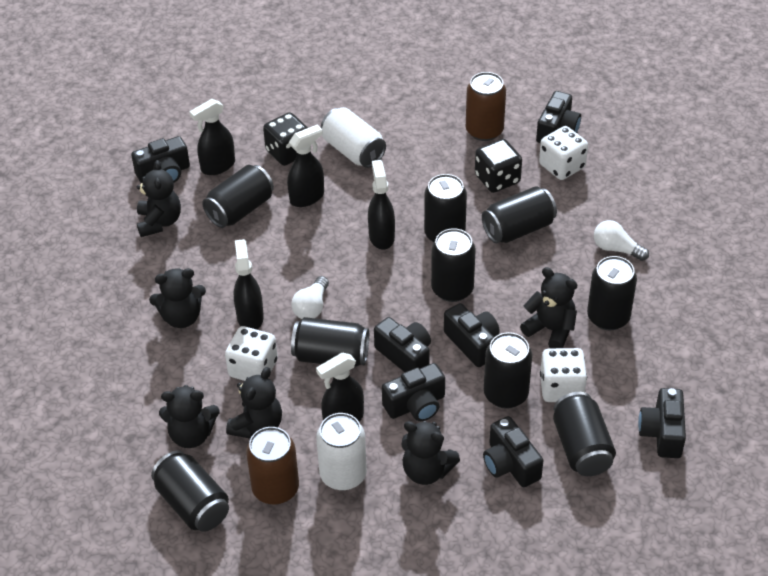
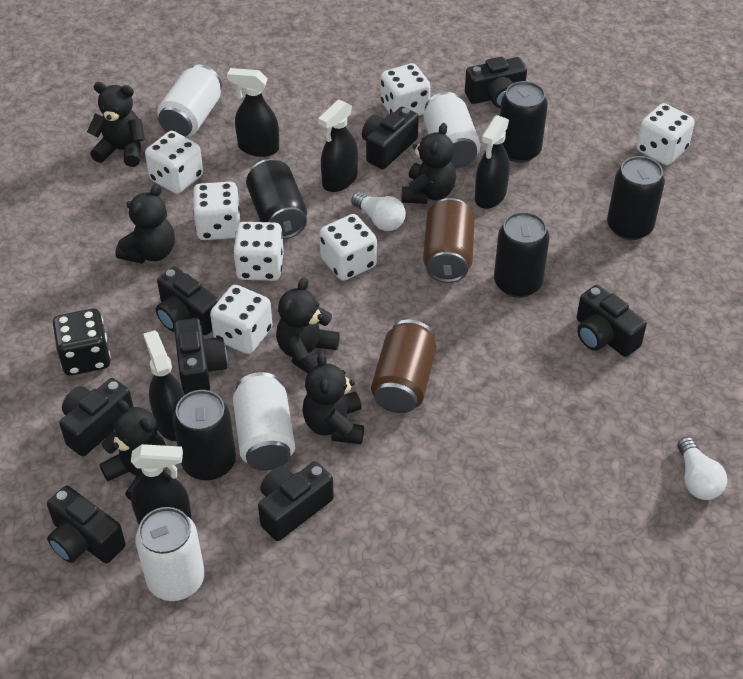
black camera: [131,136,190,183] [374,317,431,372] [382,363,445,421] [444,303,500,367] [483,416,543,487] [536,91,581,143] [638,388,686,458] = 7 -> [47,486,126,563] [59,378,133,456] [156,267,219,335] [174,318,228,395] [258,462,334,541] [362,107,419,169] [465,57,527,108] [577,285,647,357] = 8
black can: [151,450,229,532] [202,165,274,228] [291,317,369,367] [424,174,467,242] [431,228,476,302] [482,186,557,243] [484,332,532,409] [553,392,616,476] [587,256,637,330] = 9 -> [173,390,236,480] [246,159,307,239] [494,212,550,298] [500,81,548,163] [607,156,665,240] = 5
black dice: [263,112,308,166] [475,139,522,193] = 2 -> [53,309,111,376] = 1
white can: [316,413,367,490] [321,107,386,168] = 2 -> [135,507,205,601] [157,65,222,137] [233,372,295,471] [424,92,480,168] = 4
white dice: [225,326,278,381] [539,126,588,180] [540,348,587,402] = 3 -> [145,131,203,194] [193,182,240,240] [210,285,272,354] [233,222,284,281] [319,214,377,281] [380,63,431,116] [636,103,695,165] = 7

